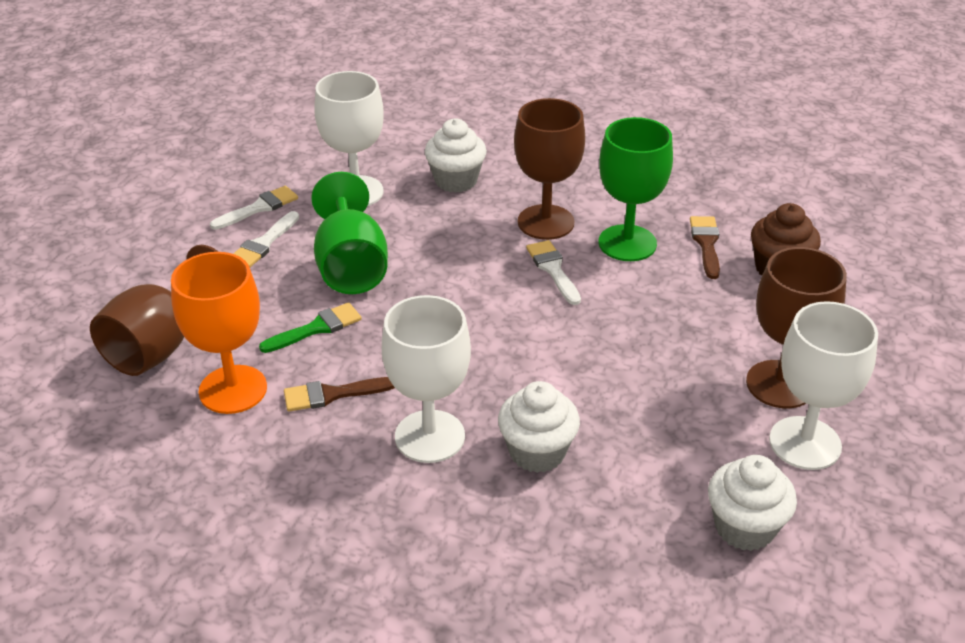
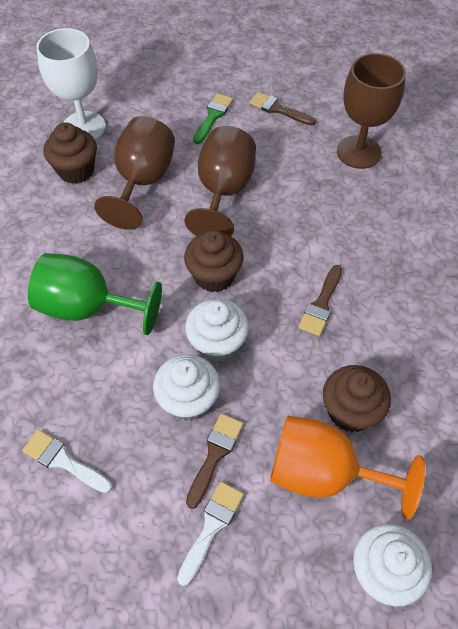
brown brush: [284,377,395,412] [690,216,720,279] = 2 -> [186,413,243,509] [249,92,316,125] [298,265,342,336] = 3
brown cupcake: [751,203,821,275] = 1 -> [44,123,97,184] [184,230,243,292] [323,365,391,432] = 3
green goblet: [311,172,388,294] [599,117,673,261] = 2 -> [28,253,162,335] = 1
white brush: [210,186,298,230] [233,211,299,267] [526,240,581,305] = 3 -> [22,430,112,493] [177,482,244,586] = 2
white goblet: [314,71,384,206] [382,295,471,463] [769,301,878,470] = 3 -> [36,28,106,139] = 1

